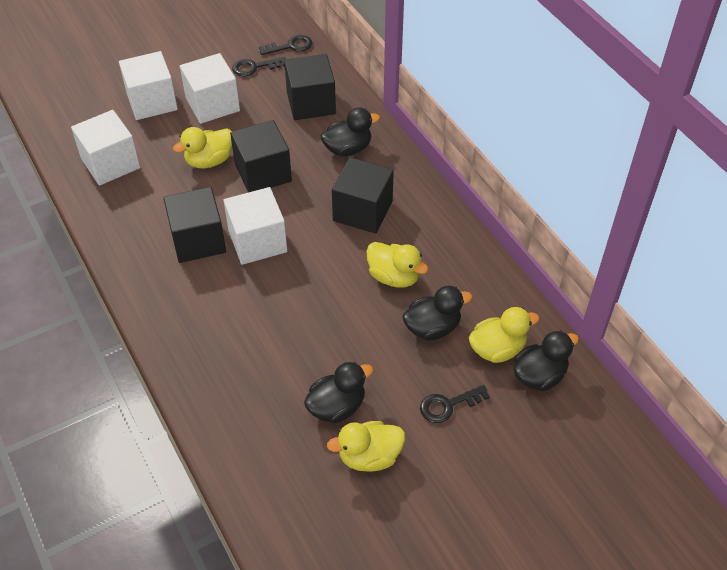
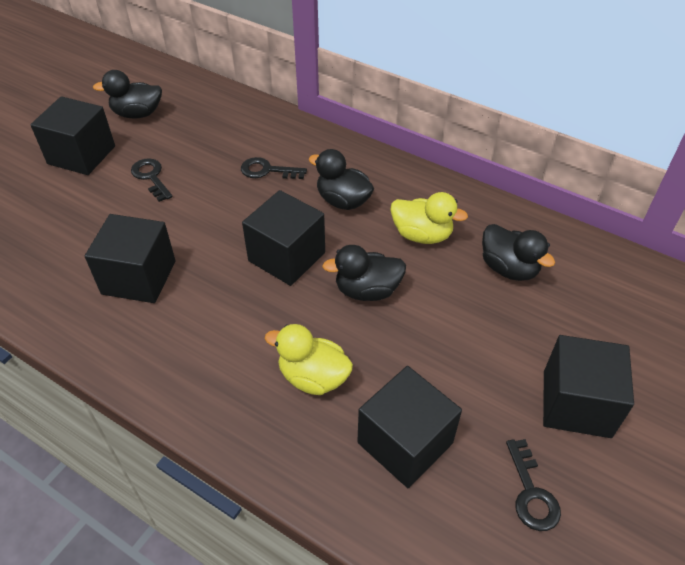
black cube: [163,187,226,263] [230,120,292,192] [284,54,336,120] [332,157,394,234] = 4 -> [30,96,115,175] [85,214,176,303] [242,190,325,286] [357,366,462,488] [543,335,634,438] = 5
white cube: [71,110,140,186] [119,51,178,120] [180,53,240,124] [223,187,287,265] = 4 -> none = 0
yellow duck: [173,127,232,168] [327,421,405,471] [366,242,428,288] [468,307,540,363] = 4 -> [265,324,353,395] [391,192,468,244] = 2

